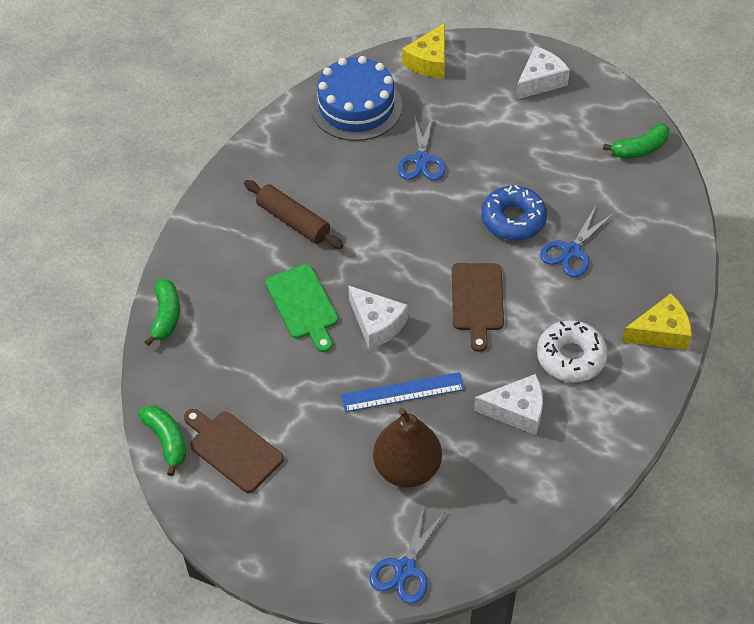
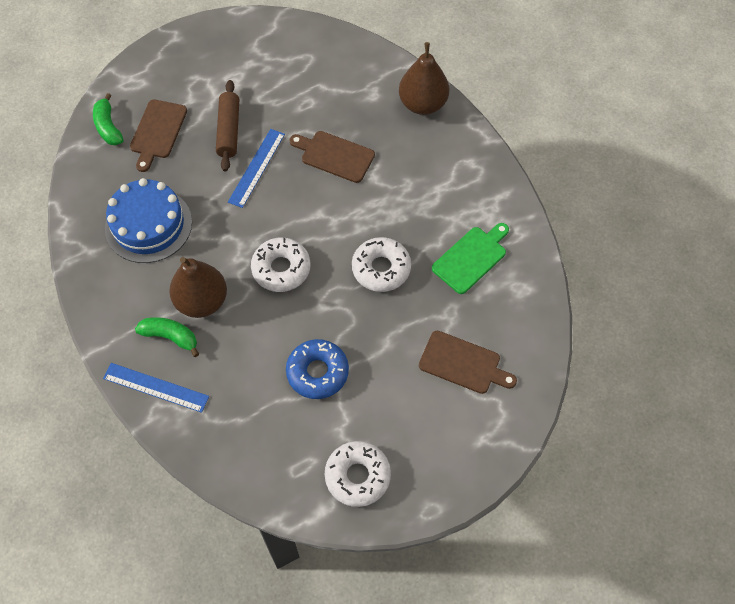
blue ruler: [341,372,465,412] = 1 -> [103,363,209,413] [228,129,285,208] = 2
blue scissors: [369,503,446,604] [398,114,446,180] [540,206,614,277] = 3 -> none = 0
brown cutting board: [184,409,284,493] [452,263,504,352] = 2 -> [130,100,187,172] [289,131,375,183] [419,331,517,394] = 3
brown pear: [373,408,442,487] = 1 -> [169,257,227,318] [399,42,450,115] = 2
green banana: [138,405,186,476] [144,279,180,346] [603,123,670,159] = 3 -> [93,93,123,145] [135,317,199,357] = 2
white cheese: [348,285,408,350] [474,374,543,435] [516,46,570,100] = 3 -> none = 0
white donut: [537,320,608,382] = 1 -> [251,238,310,292] [325,441,391,507] [352,237,411,292] = 3
yellow cheese: [402,23,445,78] [622,293,692,350] = 2 -> none = 0

